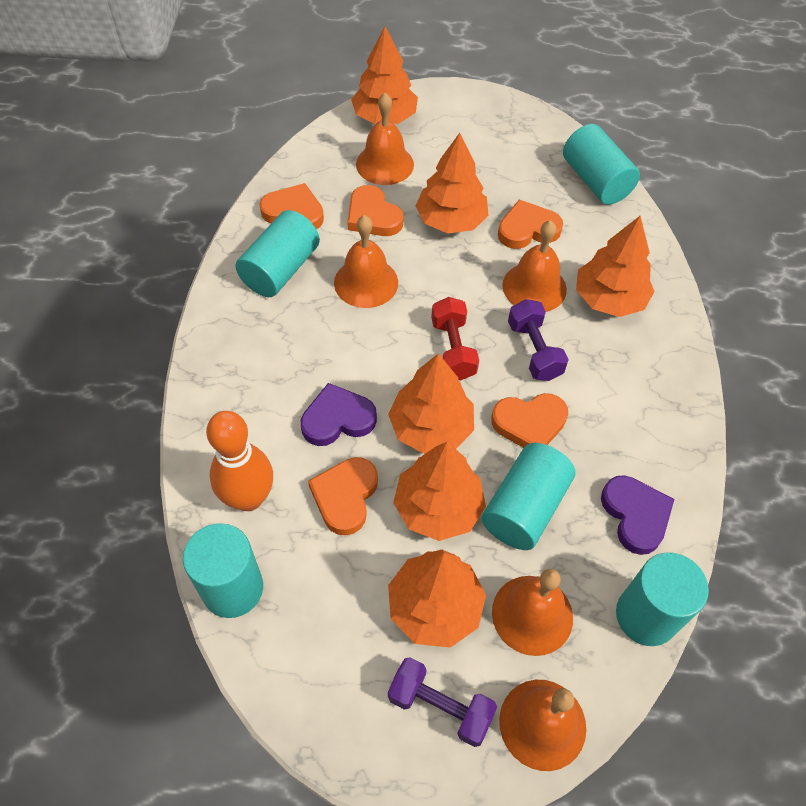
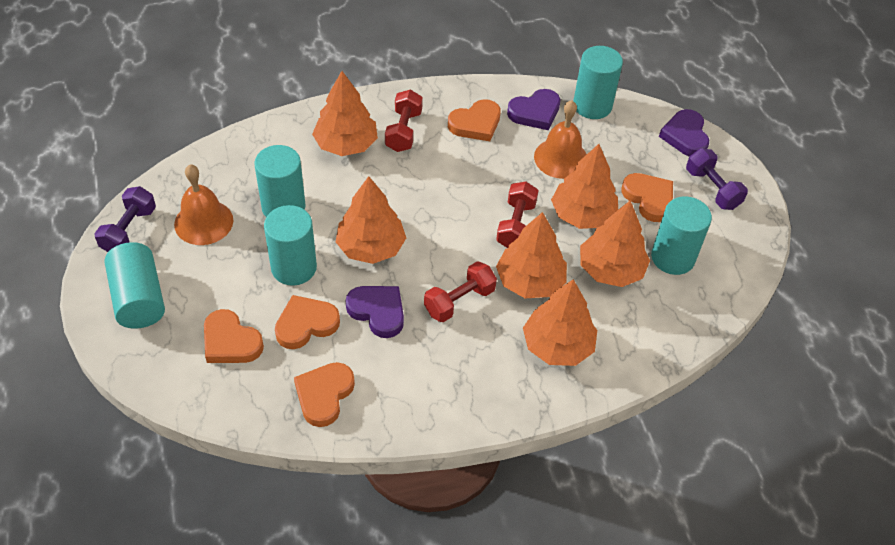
orange bell: [334,215,398,308] [356,93,414,185] [492,569,573,656] [499,680,586,771] [502,220,567,312] = 5 -> [174,164,233,245] [534,100,587,179] = 2
orange bowling pin: [206,411,273,511] = 1 -> none = 0
purple heart: [301,383,377,446] [601,475,674,555] = 2 -> [346,286,404,338] [507,89,561,130] [659,109,709,156] = 3
red dumbbell: [431,297,479,380] = 1 -> [385,90,423,152] [424,261,497,322] [496,181,539,248] = 3

